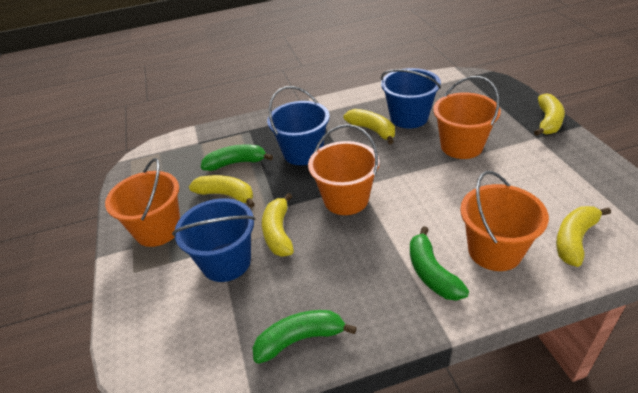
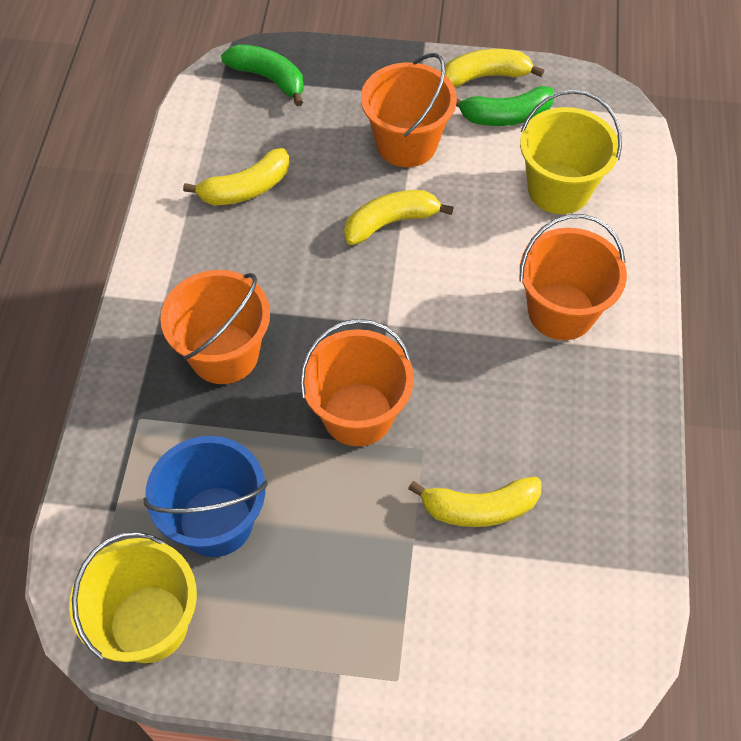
blue bucket: [172,198,256,282] [267,86,330,165] [381,68,441,128] = 3 -> [144,436,268,557] = 1
green banana: [201,144,273,171] [253,310,357,364] [410,226,469,301] = 3 -> [221,44,304,106] [456,86,554,126] = 2
yellow banana: [189,175,255,208] [262,193,294,257] [344,109,395,144] [534,93,565,136] [556,206,611,267] = 5 -> [183,148,290,206] [344,190,454,245] [408,477,541,527] [445,49,544,88] = 4
yellow bucket: none = 0 -> [69,532,197,663] [520,90,622,214] = 2

